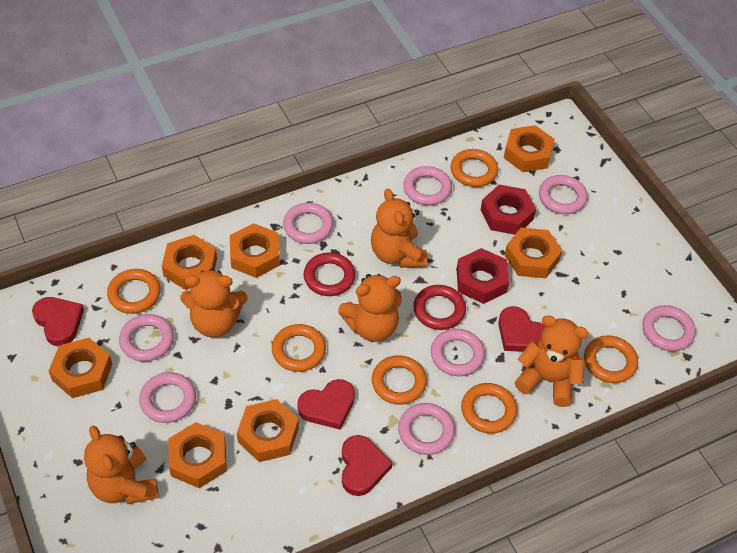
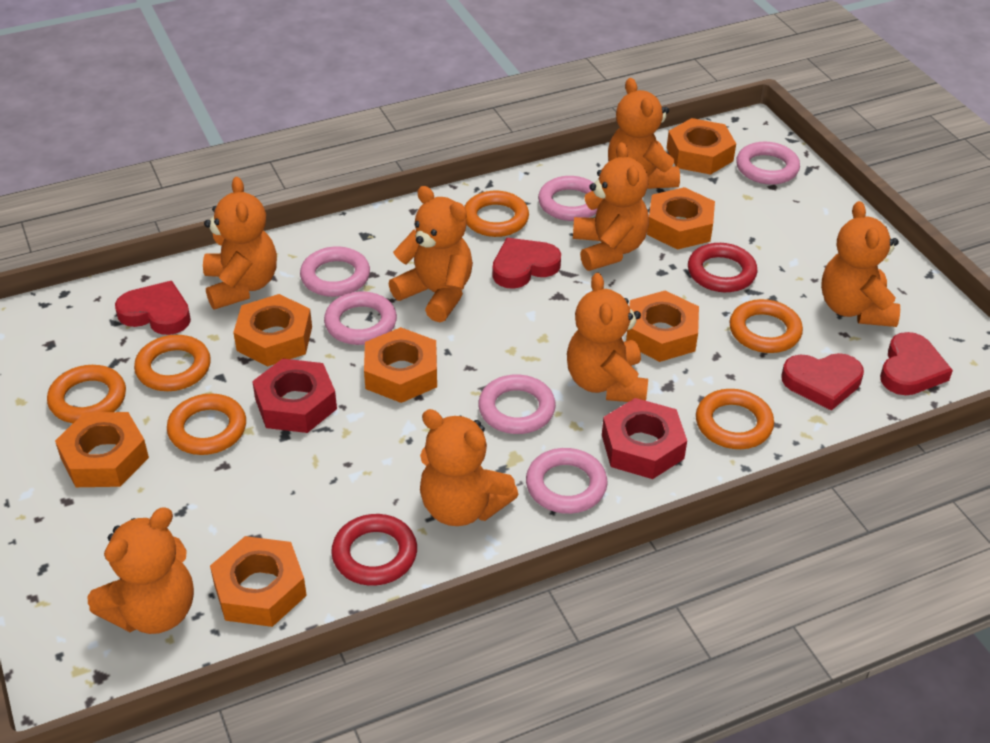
orange teddy bear: [84,426,159,504] [180,268,247,338] [338,274,402,342] [371,188,427,268] [515,315,589,407] = 5 -> [88,507,194,634] [203,177,277,310] [389,186,473,322] [420,409,518,526] [567,273,648,402] [573,142,649,271] [608,78,680,189] [821,201,900,327] = 8
pink ring: [119,314,174,362] [139,372,196,423] [283,203,333,244] [398,403,455,455] [404,166,452,205] [431,329,485,376] [539,175,588,214] [642,305,696,351] = 8 -> [300,246,370,297] [324,291,397,345] [478,374,556,434] [526,448,608,514] [538,176,598,221] [736,142,800,185] = 6

